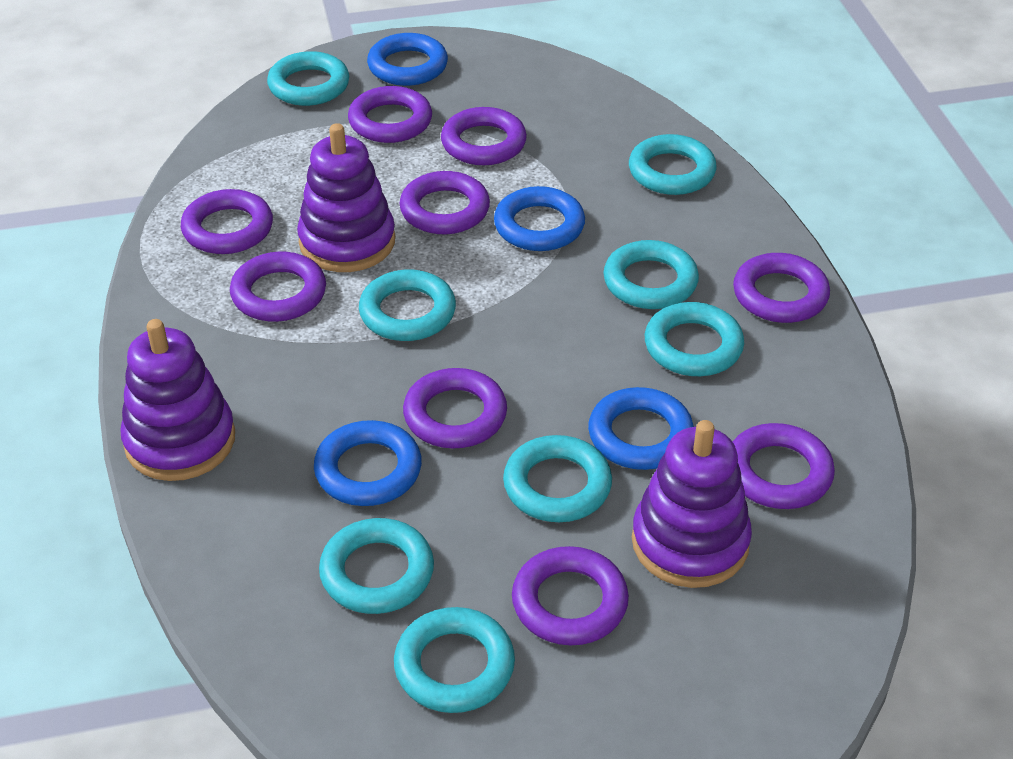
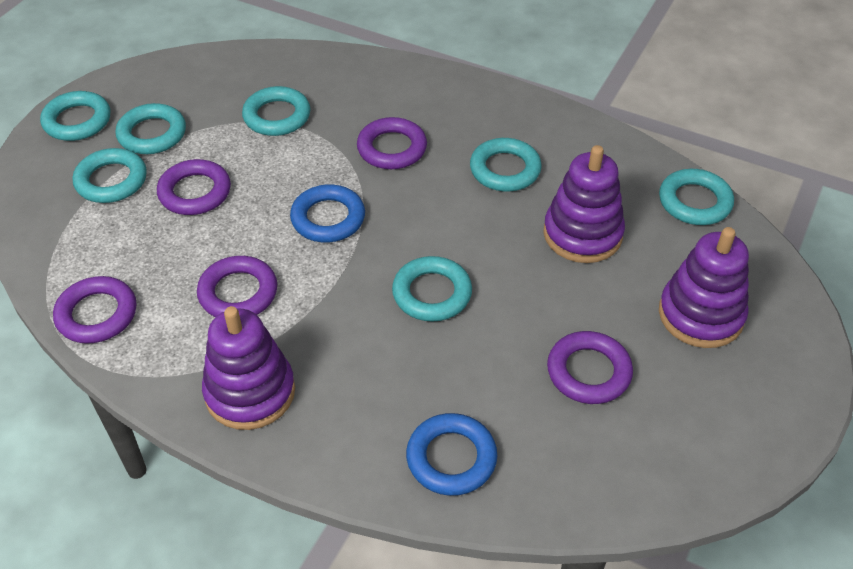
blue ring: [314,420,422,506] [367,33,448,86] [494,186,585,251] [588,387,694,470] = 4 -> [290,184,365,242] [406,413,497,496] = 2
purple ring: [181,189,273,254] [230,251,326,322] [348,86,432,143] [399,171,490,234] [403,368,507,449] [441,107,527,165] [512,546,629,645] [733,253,830,323] [733,423,835,509] = 9 -> [53,276,136,344] [157,159,231,215] [197,256,277,317] [357,117,427,169] [547,331,633,404] = 5
turquoise ring: [267,51,349,106] [319,518,434,614] [359,269,456,341] [394,607,515,713] [503,435,612,522] [603,240,699,309] [629,134,717,195] [645,302,744,376] = 8 -> [40,91,111,141] [73,148,147,203] [115,103,186,154] [242,86,310,136] [392,256,472,322] [470,138,542,191] [659,169,734,225] = 7

